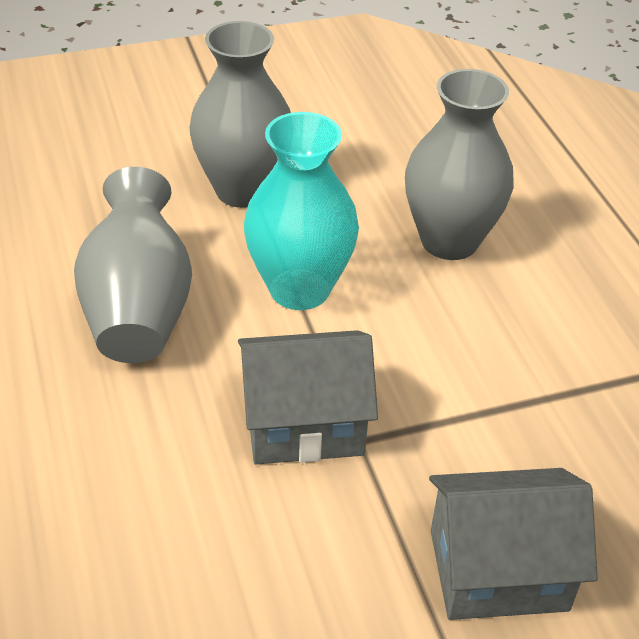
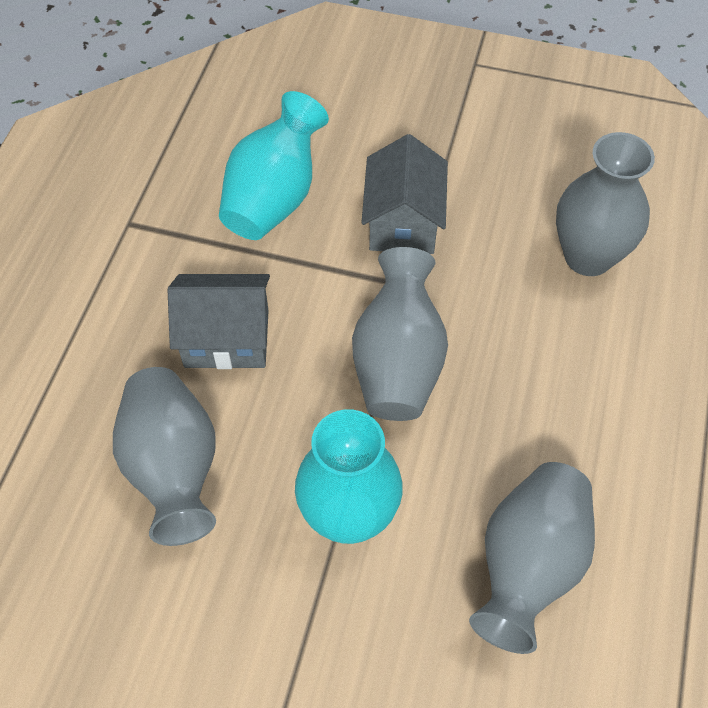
grey vase: [74,167,192,363] [190,21,291,208] [405,69,514,260] = 3 -> [113,367,216,546] [352,247,448,421] [469,462,595,654] [556,132,655,276] = 4
turquoise vase: [244,112,359,310] = 1 -> [219,91,329,240] [295,409,403,544] = 2

